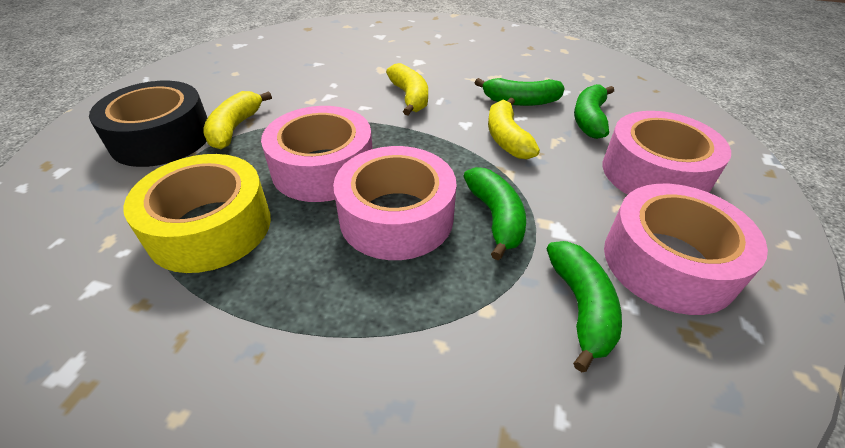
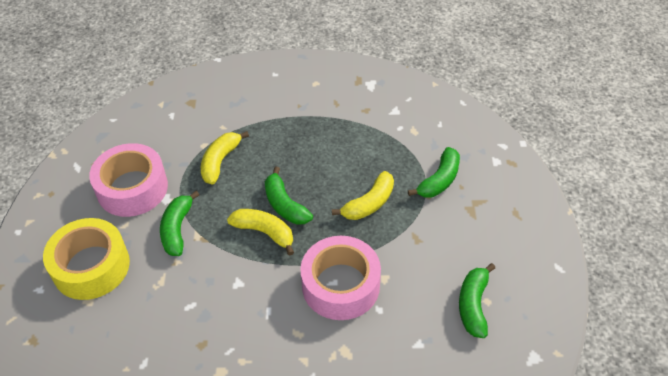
black tape: [89,81,207,167] = 1 -> none = 0
pink tape: [261,106,373,202] [333,146,457,260] [602,111,731,195] [604,184,768,315] = 4 -> [89,143,168,217] [300,236,381,320] = 2

